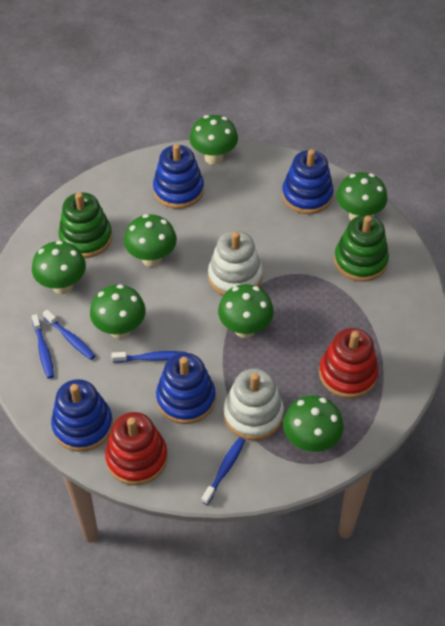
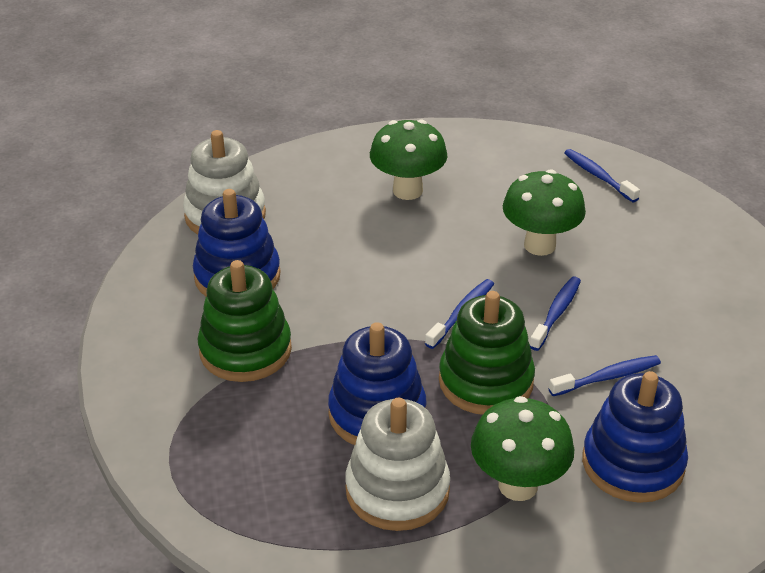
blue stacking toy: [51,379,113,452] [153,144,204,209] [156,353,216,424] [282,149,334,214] = 4 -> [193,189,281,296] [328,322,427,445] [582,371,688,503] = 3
green mushroom: [32,241,86,294] [90,284,146,339] [124,214,177,267] [189,115,238,165] [218,284,274,338] [283,395,344,452] [336,172,387,220] = 7 -> [370,119,448,200] [471,396,574,501] [503,169,586,256] = 3
red stacking toy: [105,412,168,485] [319,328,379,398] = 2 -> none = 0

